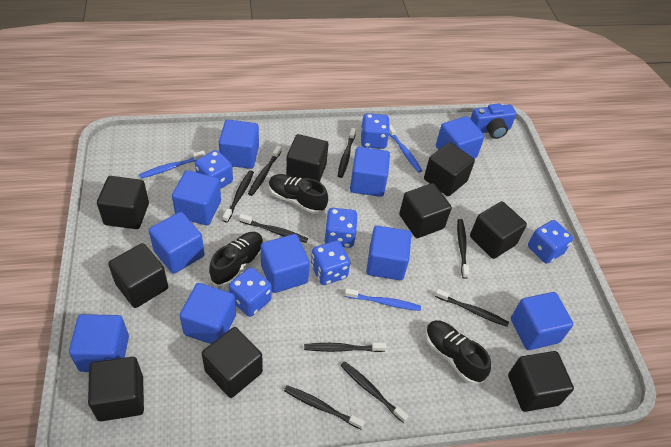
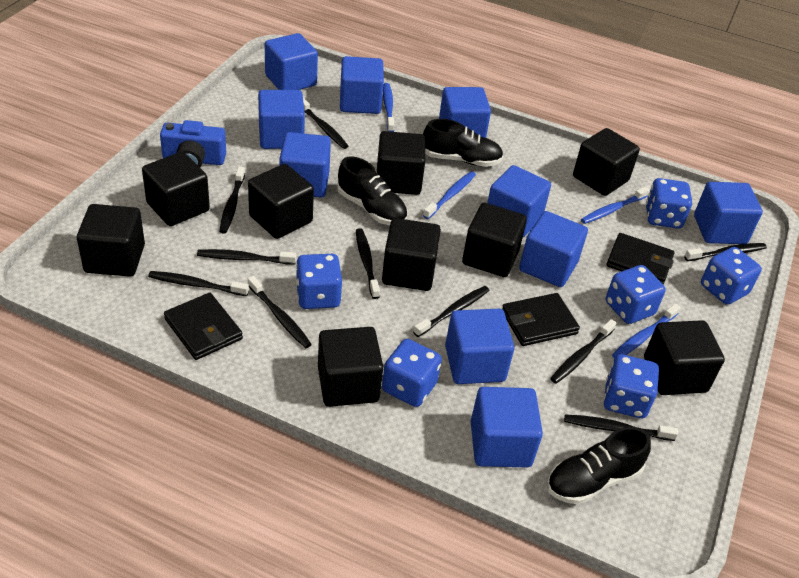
black toothbrush: [223,170,254,223] [239,214,308,243] [248,146,282,196] [284,385,365,430] [304,343,386,352] [338,128,356,178] [340,361,409,423] [435,289,509,327] [457,219,469,279] = 9 -> [148,271,249,296] [197,249,297,265] [219,166,245,234] [248,276,312,348] [303,98,348,149] [356,228,380,299] [413,286,489,337] [550,319,617,384] [564,414,678,441] [684,243,767,261] = 10
black wallet: none = 0 -> [164,293,243,360] [502,293,580,346] [607,233,674,284] = 3
blue toothbrush: [139,151,205,178] [345,288,421,311] [389,125,422,173] = 3 -> [383,83,394,132] [423,171,476,219] [581,186,650,224] [612,304,681,359] = 4

